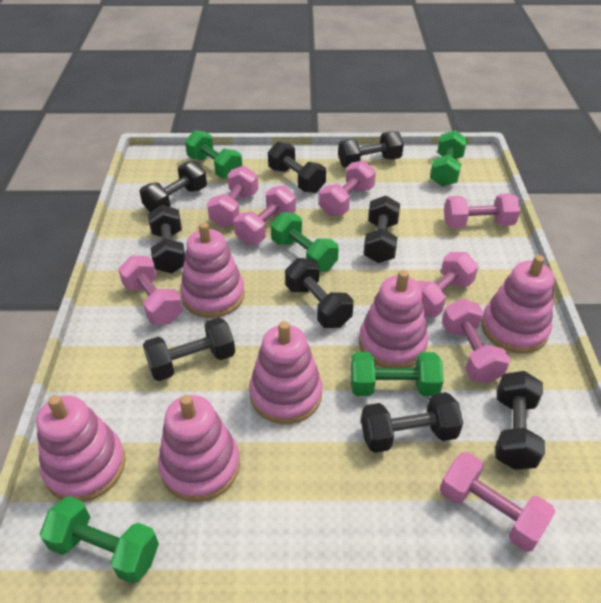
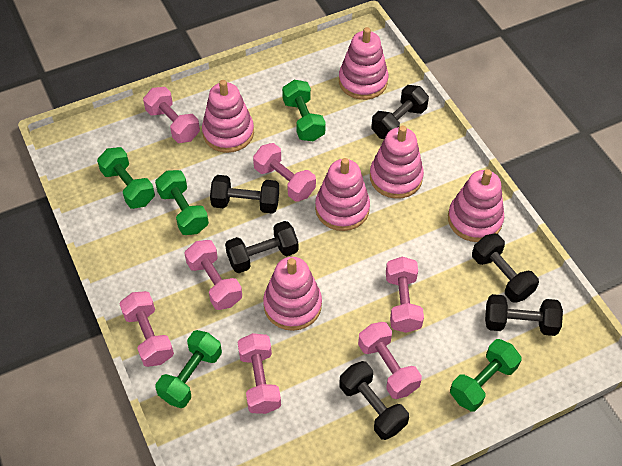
black dumbbell: [139,161,207,212] [143,317,235,381] [148,205,185,273] [268,141,326,193] [285,258,354,328] [338,131,404,168] [361,392,463,453] [363,196,400,263] [495,371,545,470] = 9 -> [210,175,279,214] [225,221,298,273] [339,361,409,440] [371,85,429,139] [472,233,539,303] [485,294,563,336] = 6
pink dumbbell: [118,256,183,325] [207,166,258,227] [234,185,296,245] [319,160,376,216] [417,252,478,317] [440,452,555,552] [442,298,510,384] [444,193,520,228] = 8 -> [120,291,174,367] [143,87,200,143] [184,240,242,310] [238,333,281,414] [253,143,316,202] [358,322,422,399] [386,257,424,333] = 7

